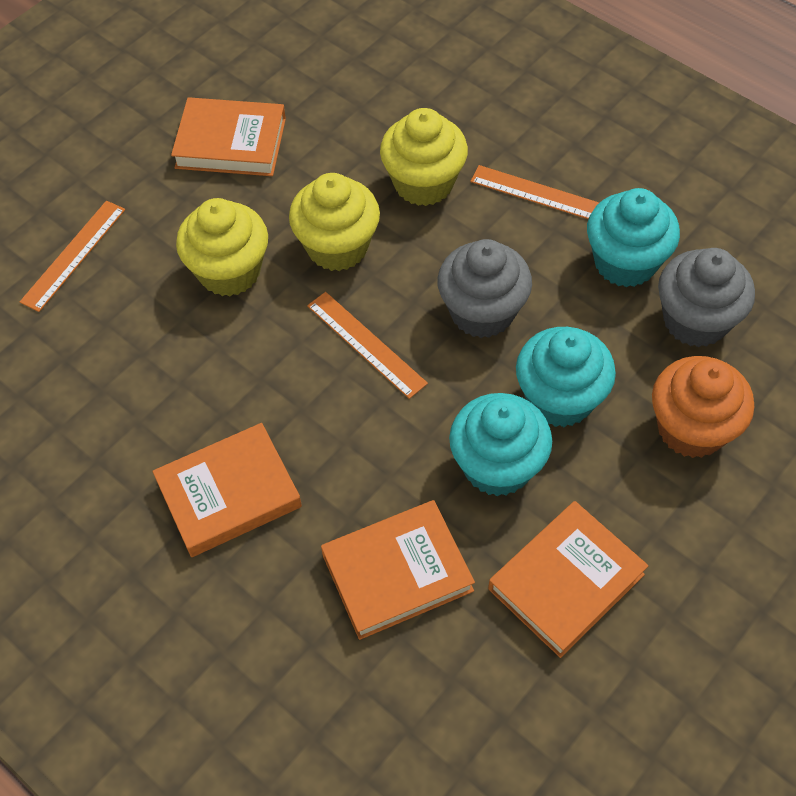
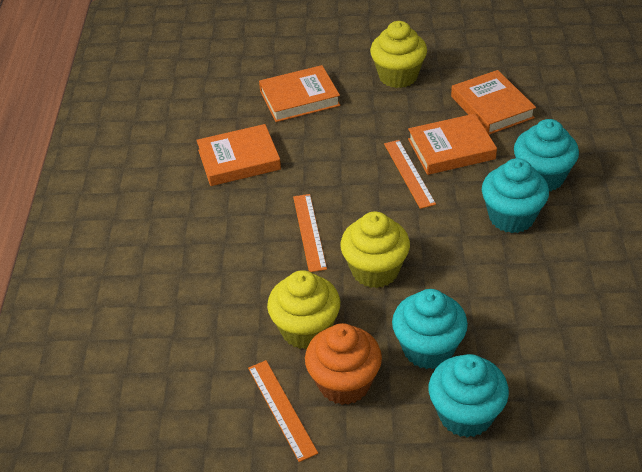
grey cupcake: [437,239,532,338] [658,248,755,347] = 2 -> none = 0
turquoise cupcake: [449,393,552,496] [516,327,616,427] [587,188,680,287] = 3 -> [392,289,468,369] [429,354,509,438] [482,158,549,233] [514,119,579,191] = 4

